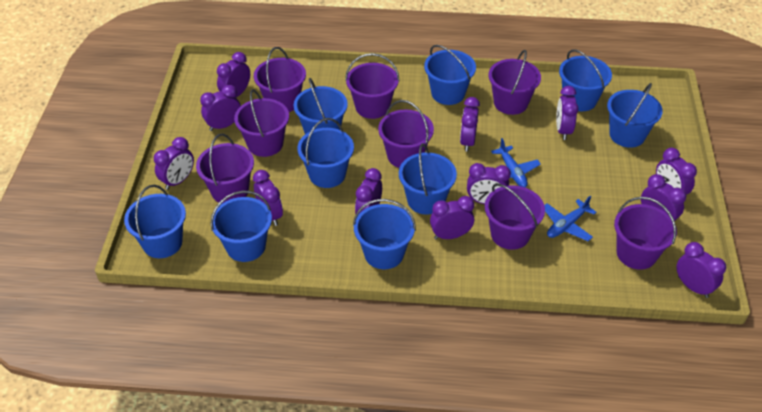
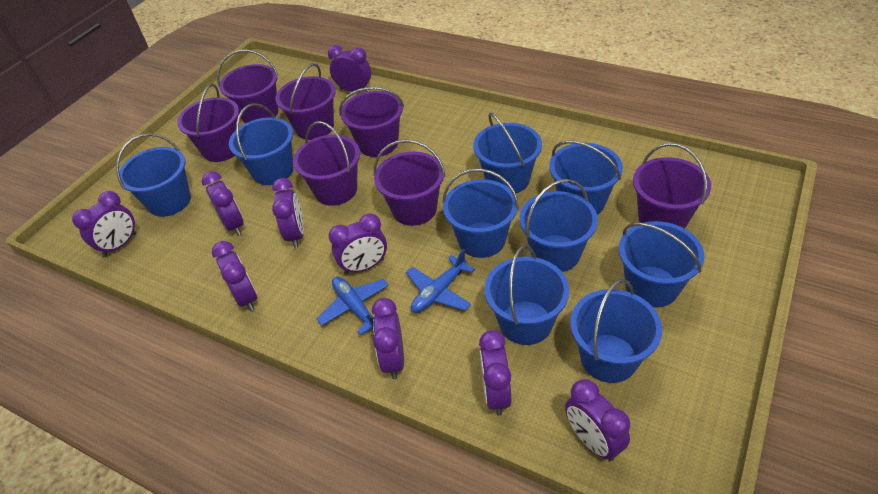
purple bucket: [196,134,254,203] [234,89,289,157] [254,47,306,112] [345,53,399,119] [378,100,434,168] [485,183,545,250] [488,50,541,115] [614,197,677,270] = 8 -> [177,84,239,162] [217,49,278,123] [275,63,336,140] [293,121,360,206] [339,87,404,157] [374,139,445,226] [633,143,711,229] = 7
purple clock: [154,137,194,190] [200,85,241,131] [217,52,250,97] [253,170,283,226] [355,168,382,215] [430,196,474,239] [460,97,480,152] [467,163,511,204] [556,86,578,140] [641,174,686,221] [656,148,697,195] [677,242,726,298] = 12 -> [72,191,136,257] [202,171,244,236] [212,241,257,311] [272,178,304,248] [328,45,371,92] [329,213,387,275] [372,298,404,379] [479,330,511,416] [565,379,630,461] = 9

